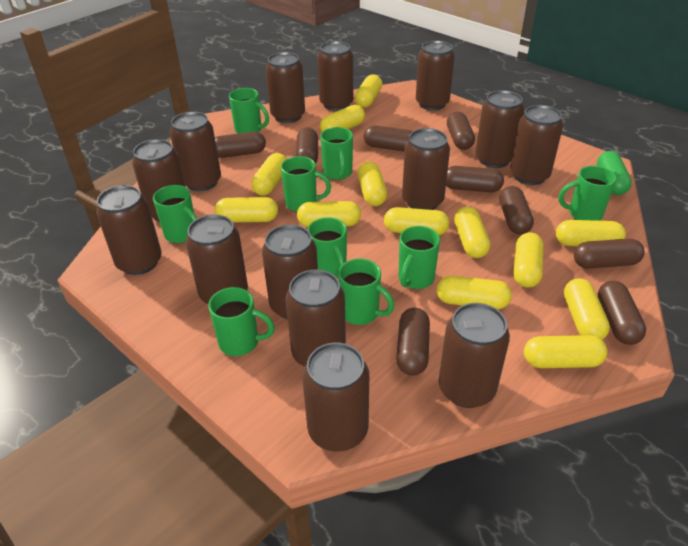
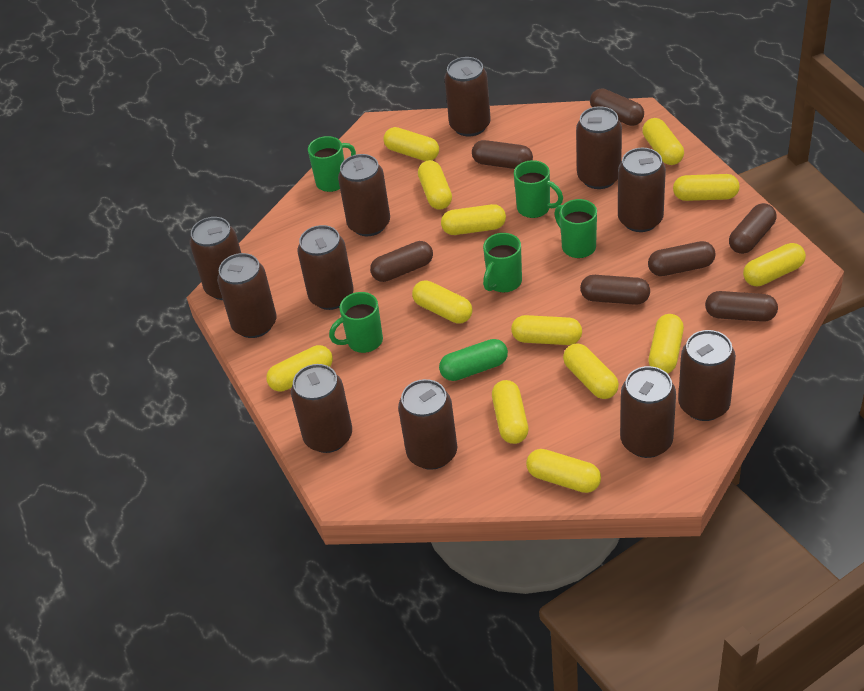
brown can: [96,185,162,275] [132,139,186,222] [170,111,221,191] [186,214,248,304] [262,224,318,319] [266,52,305,123] [285,270,346,367] [302,343,369,452] [317,41,353,111] [402,128,450,210] [416,41,455,110] [439,303,510,408] [476,90,524,168] [510,105,563,185] = 14 -> [190,217,241,300] [217,253,277,338] [291,364,352,453] [297,225,353,310] [338,154,390,236] [398,379,457,470] [444,57,491,137] [576,106,622,189] [618,148,666,232] [620,366,676,458] [678,330,736,421] = 11
brown capsule: [215,132,266,158] [296,127,318,164] [364,126,413,152] [396,308,430,376] [446,166,504,192] [447,111,475,150] [499,186,534,235] [574,238,645,269] [598,281,646,345] = 9 -> [370,241,433,282] [472,140,533,169] [580,275,650,305] [590,88,644,126] [648,241,716,276] [705,291,778,322] [729,203,777,254] = 7
green mug: [153,185,197,243] [208,287,275,356] [229,88,269,133] [281,156,331,212] [307,217,347,278] [320,127,353,180] [338,259,394,325] [399,226,440,289] [558,166,617,221] = 9 -> [308,136,356,192] [329,292,383,353] [483,233,522,292] [514,160,563,218] [554,199,597,258] = 5

